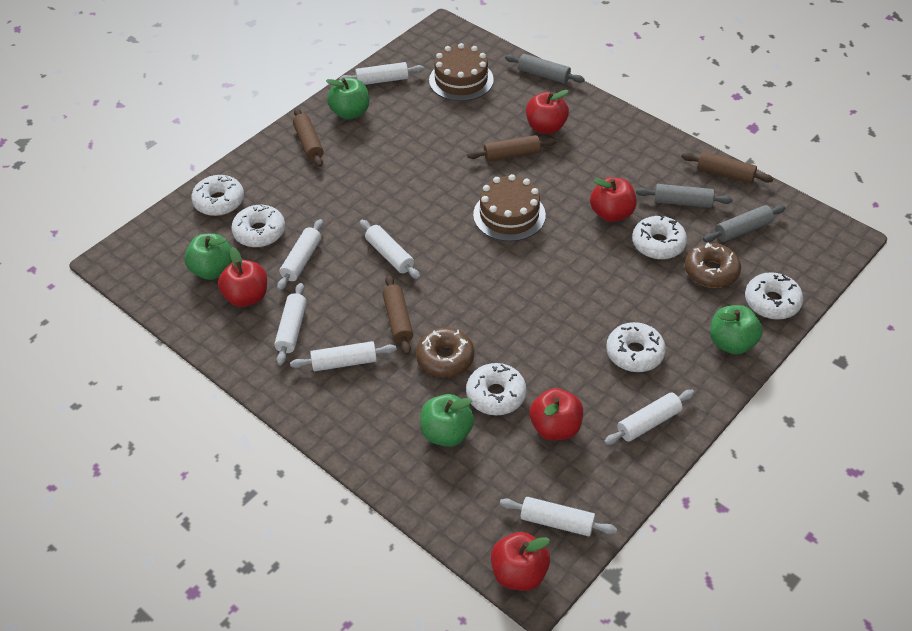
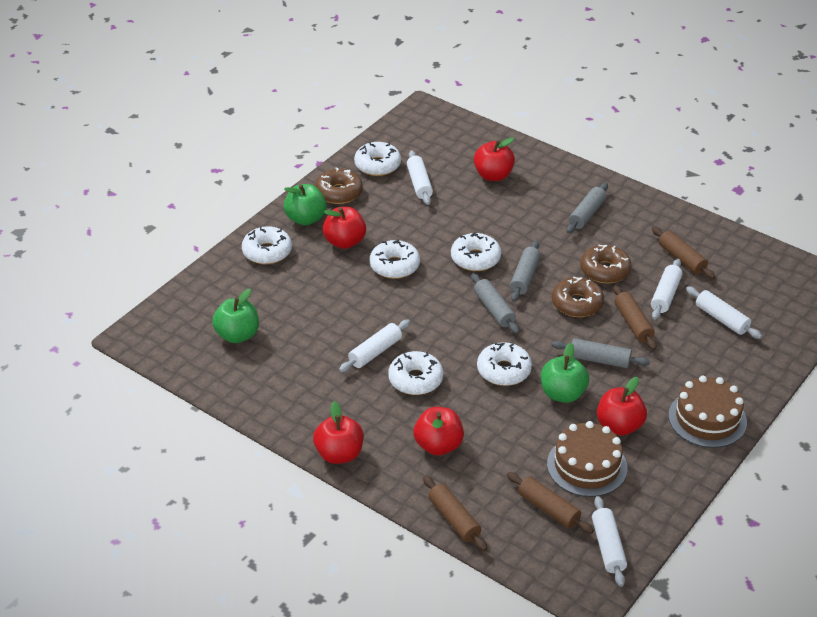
brown donut: [416,327,474,378] [685,242,741,288] = 2 -> [315,167,363,204] [552,277,604,317] [580,245,632,283] = 3
green apple: [184,233,232,280] [326,78,369,120] [420,394,474,447] [710,305,762,355] = 4 -> [212,289,259,343] [284,184,327,225] [541,343,589,403] = 3
grey rolling pin: [505,54,585,83] [636,184,733,208] [703,205,785,242] = 3 -> [471,273,519,334] [510,241,541,302] [552,338,650,368] [567,183,608,233] = 4
white rolling pin: [274,283,307,366] [277,219,323,291] [290,341,397,371] [339,62,424,85] [360,220,420,279] [500,497,617,536] [604,390,694,445] = 7 -> [339,319,410,372] [407,151,433,205] [592,496,627,587] [651,259,682,320] [686,286,762,339] = 5

